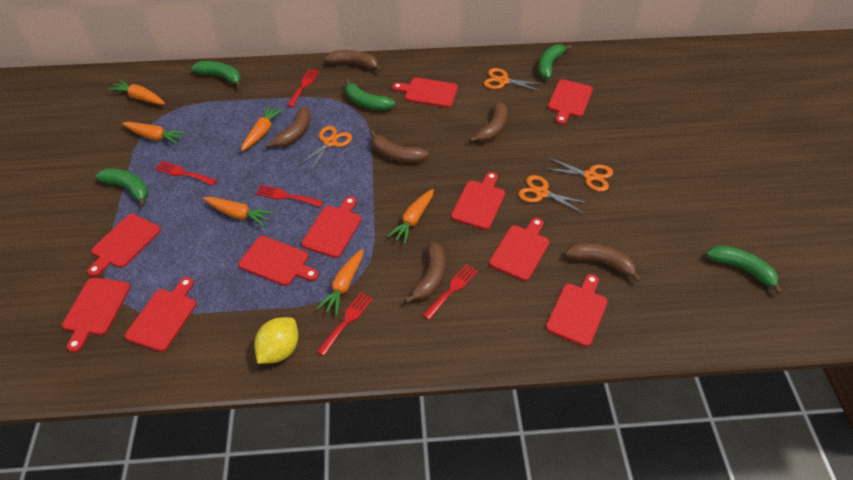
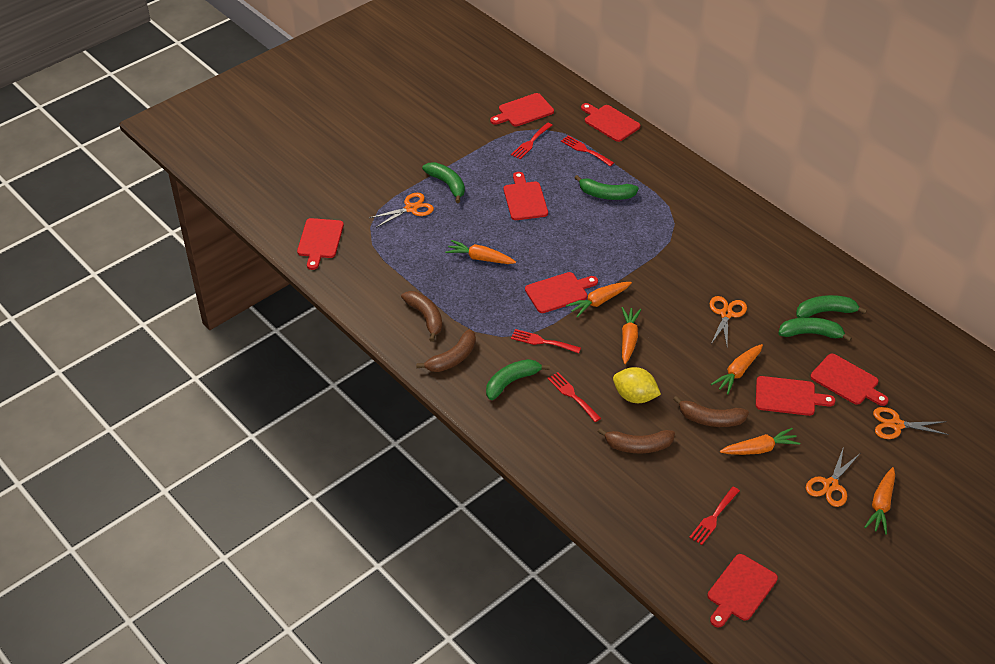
brown banana: [265,106,311,148] [325,50,382,72] [370,130,429,163] [404,242,445,303] [469,101,507,142] [565,243,641,282] = 6 -> [401,291,442,342] [416,329,476,372] [598,428,675,453] [673,396,749,427] = 4
red cutting board: [62,277,130,352] [87,214,161,277] [125,277,196,352] [238,236,319,286] [301,196,361,258] [392,77,458,108] [451,172,505,230] [489,218,549,281] [546,274,608,347] [548,79,593,125] = 10 -> [297,218,344,270] [490,93,554,126] [504,172,548,220] [525,272,598,313] [581,103,640,142] [708,554,778,627] [756,376,835,416] [810,354,889,406] = 8

